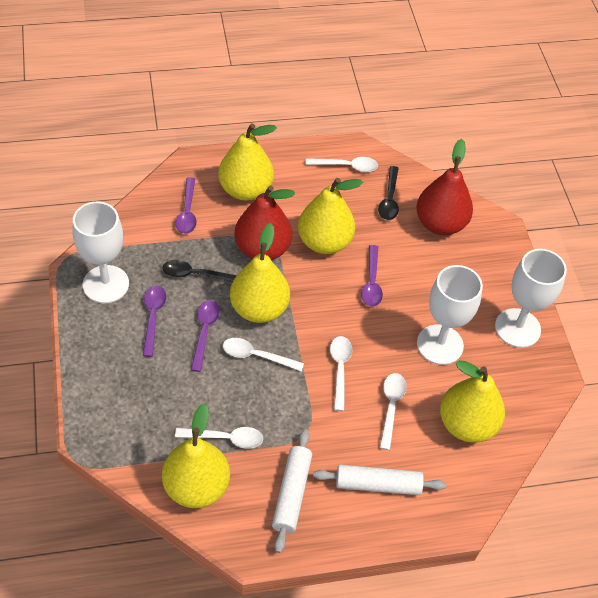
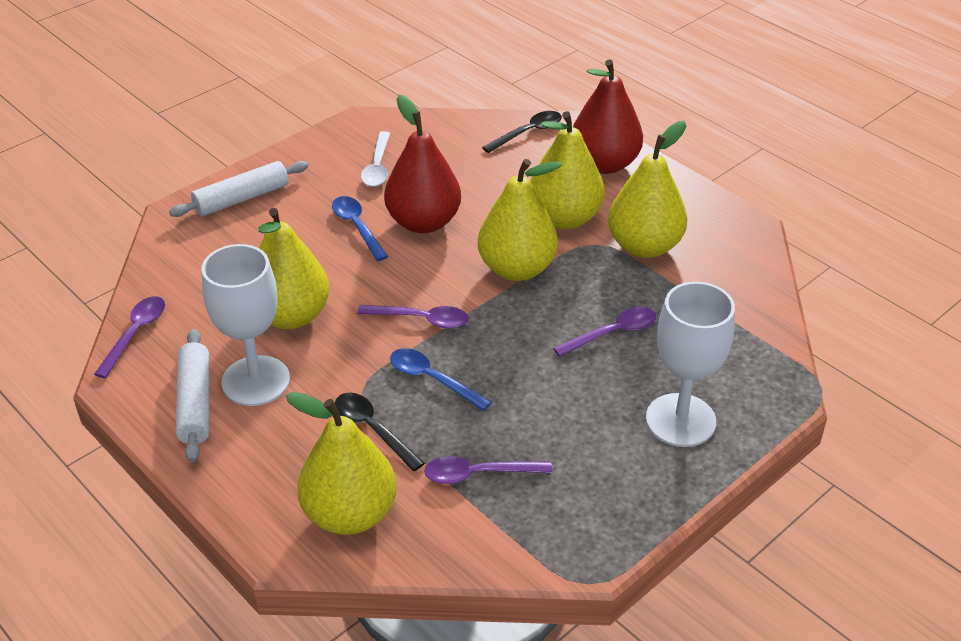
blue spoon: none = 0 -> [332,196,388,261] [390,348,492,411] = 2
white goblet: [72,202,129,303] [417,265,483,365] [495,249,567,348] = 3 -> [202,244,290,406] [646,281,735,447] = 2
white spoon: [175,427,263,449] [223,338,304,372] [305,157,378,172] [330,336,352,411] [380,373,406,450] = 5 -> [361,131,390,187] = 1

